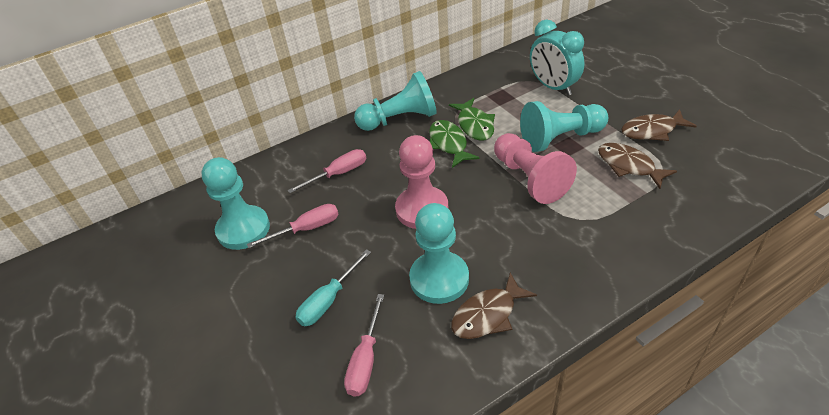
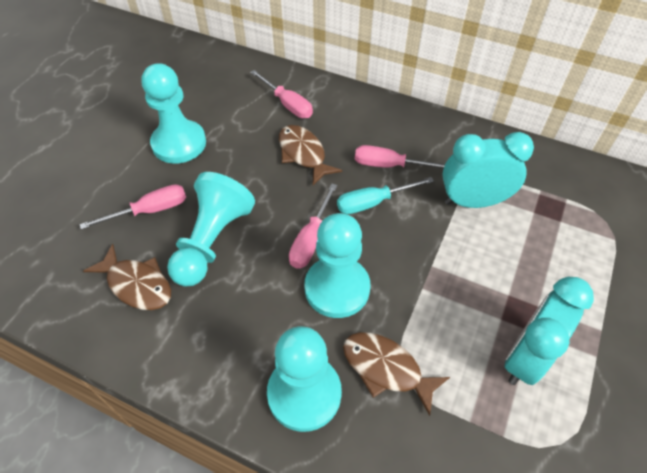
green fish: [429,120,480,168] [449,98,495,141] = 2 -> none = 0
pink pawn: [395,135,448,229] [494,133,577,204] = 2 -> none = 0
pink screwdriver: [247,204,339,248] [288,149,366,193] [344,294,384,397] = 3 -> [80,184,186,230] [250,70,313,118] [289,184,337,268] [355,145,445,168] = 4
turquoise clock: [530,19,585,96] = 1 -> [442,132,534,208] [504,277,594,385] = 2

